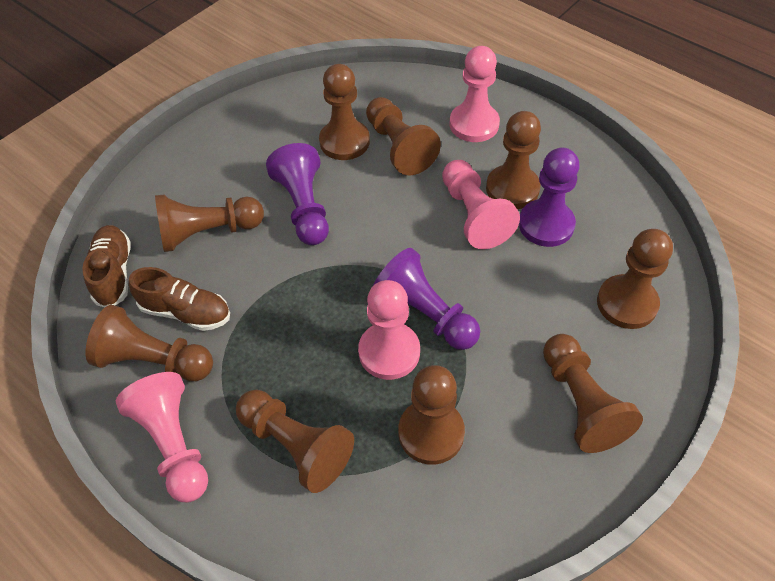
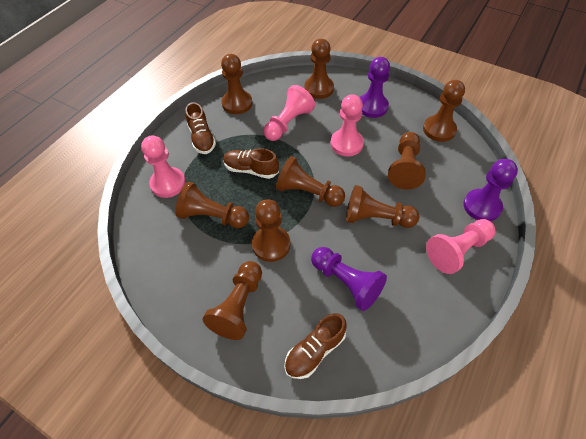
brown shoe: [82,225,131,307] [129,267,230,331] = 2 -> [185,102,216,154] [223,148,279,179] [284,313,347,379] = 3

